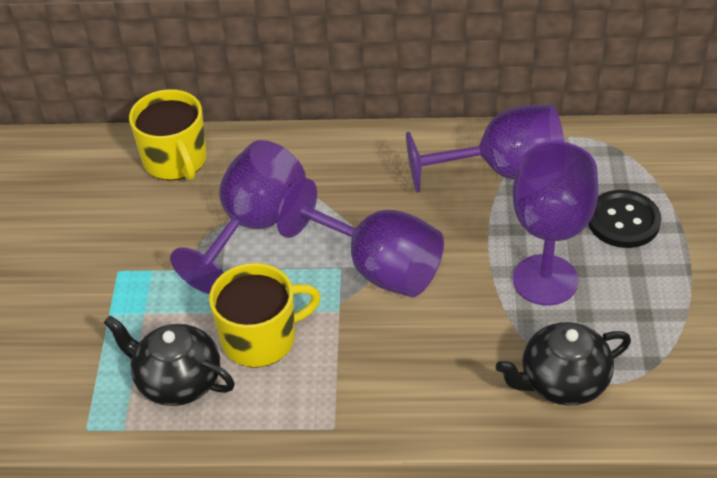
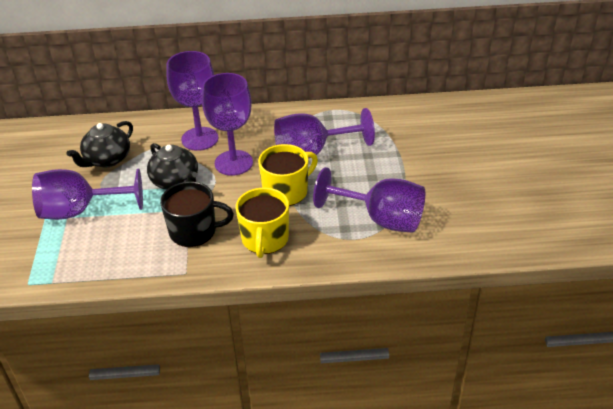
black button: [588,190,661,248] = 1 -> none = 0
black mug: none = 0 -> [160,181,234,247] = 1
purple goblet: [170,140,306,294] [277,178,444,297] [406,105,564,193] [513,141,599,305] = 4 -> [32,169,143,220] [166,51,218,151] [202,73,253,176] [274,108,375,159] [313,167,425,233] = 5

